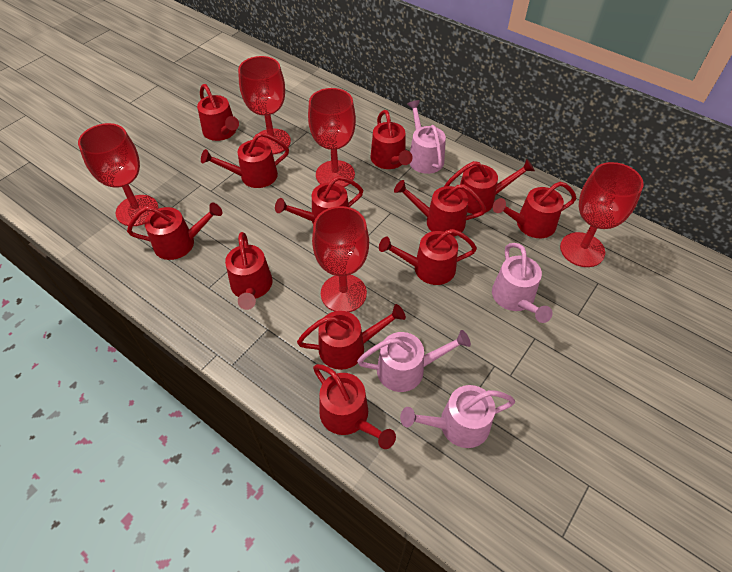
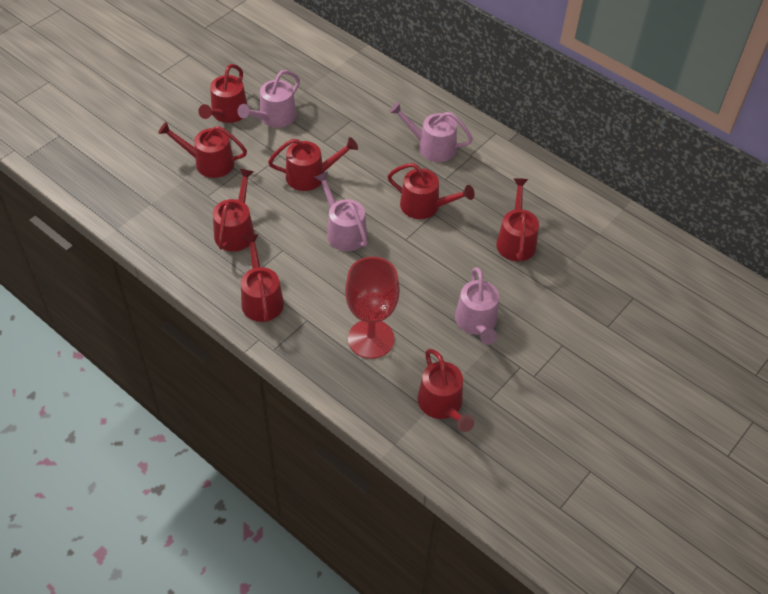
red goblet: [78,123,159,226] [238,56,291,154] [308,88,356,187] [312,206,369,312] [560,162,644,267] = 5 -> [345,257,400,359] = 1
red watering can: [127,202,222,260] [197,84,239,141] [201,132,289,188] [225,232,273,310] [275,176,363,225] [297,304,406,370] [313,364,396,449] [371,110,412,169] [379,229,477,285] [394,180,486,237] [444,159,535,214] [493,182,576,238] = 12 -> [158,122,247,178] [198,64,248,123] [213,169,255,252] [241,234,284,322] [268,137,358,191] [388,163,475,219] [418,349,474,432] [496,178,539,261] = 8

